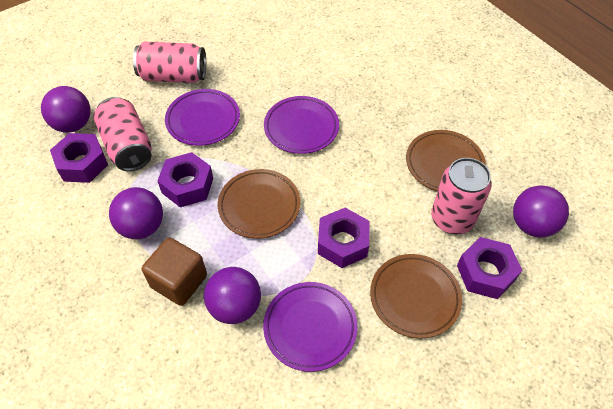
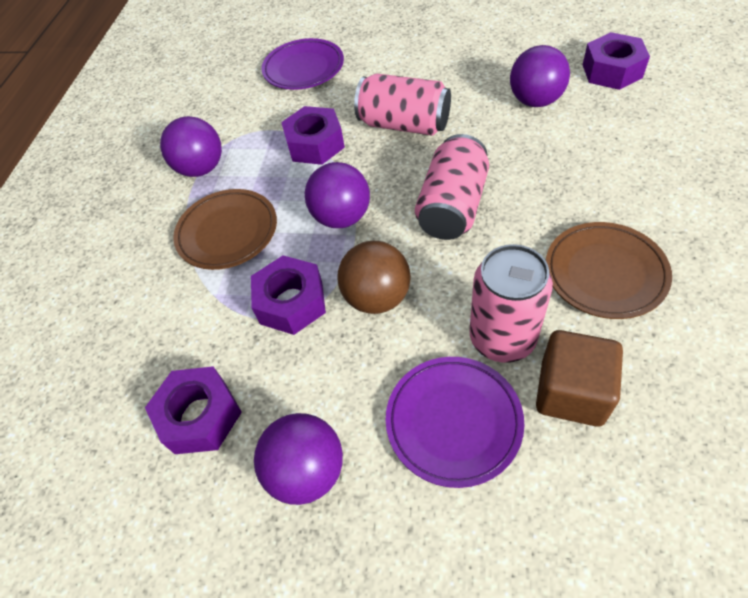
brown ball: none = 0 -> [337,241,411,314] = 1
brown plate: [218,169,300,239] [370,254,462,339] [406,130,486,191] = 3 -> [173,189,277,270] [546,222,672,319] = 2
purple plate: [165,89,240,146] [263,282,358,372] [264,96,339,154] = 3 -> [261,38,344,90] [386,357,525,488] = 2

